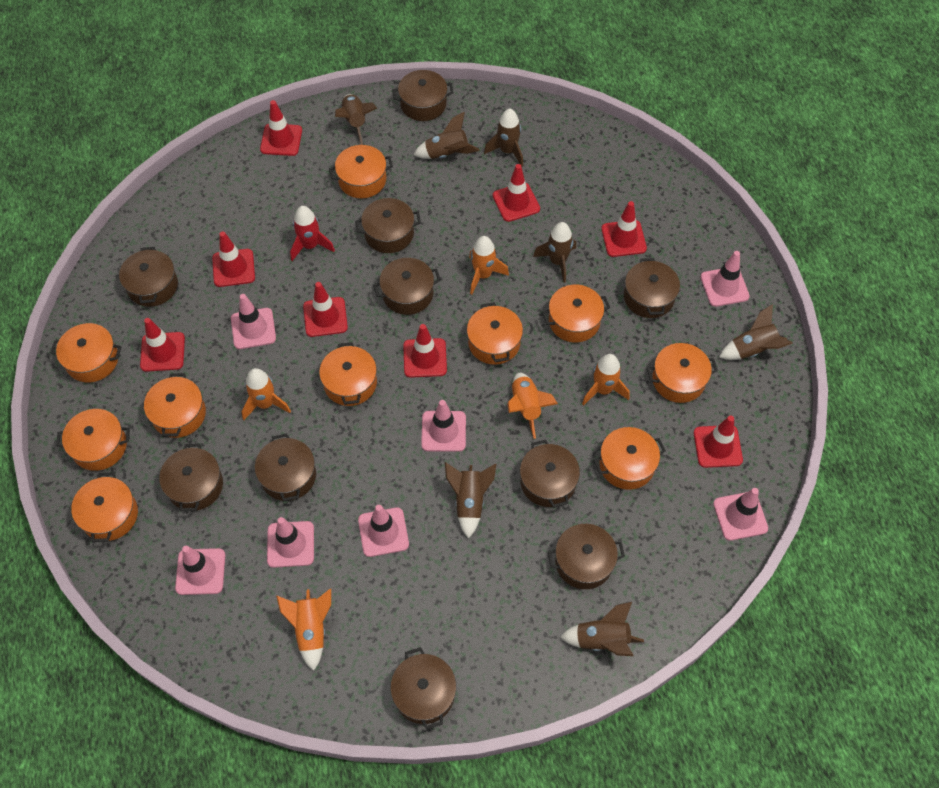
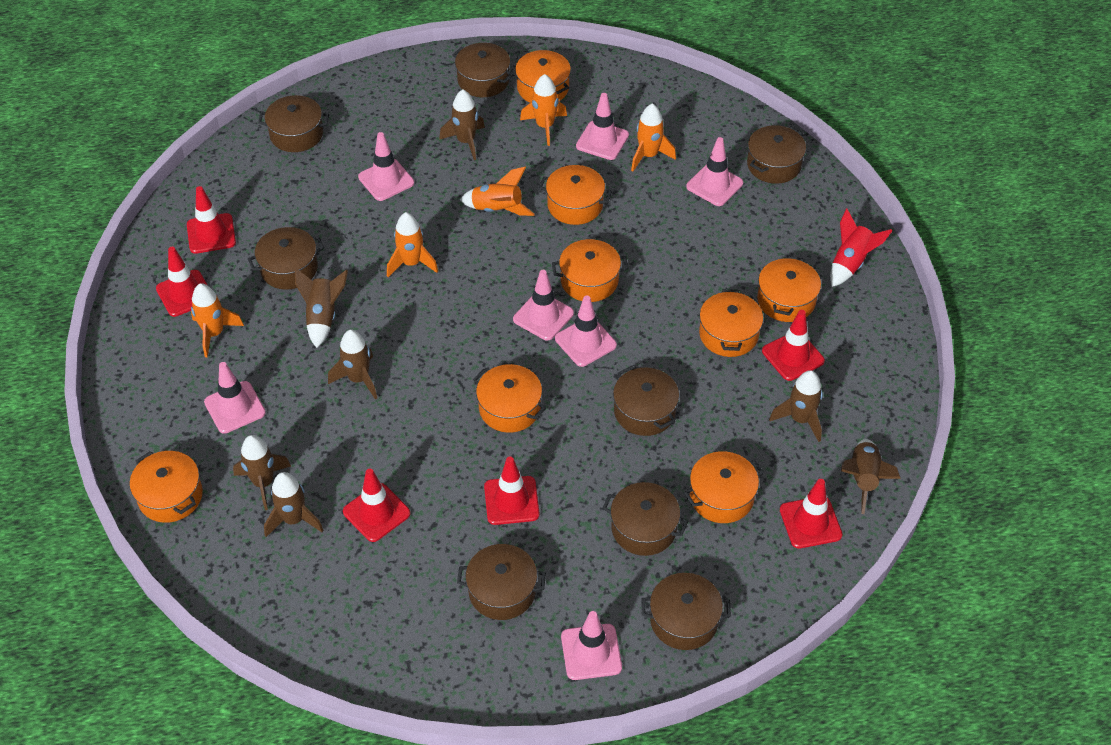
brown pot: [119,247,178,307] [159,443,223,512] [255,433,316,501] [355,198,421,253] [373,258,441,315] [390,647,456,730] [392,70,453,121] [520,439,580,508] [548,524,625,589] [624,258,680,318] = 10 -> [248,227,324,290] [258,95,329,152] [452,43,514,97] [457,544,546,620] [603,482,688,556] [613,366,679,436] [642,573,731,650] [747,125,806,184] = 8
orange pot: [50,323,122,382] [56,409,130,471] [71,472,138,542] [144,373,206,438] [319,342,377,406] [329,145,393,198] [467,302,523,365] [542,285,610,342] [594,427,666,490] [647,343,718,403] = 10 -> [130,451,203,523] [473,364,546,433] [515,50,571,103] [539,165,612,225] [552,239,628,302] [684,451,764,523] [699,289,763,357] [757,256,821,322] = 8
red traffic cone: [140,318,185,372] [212,231,255,287] [260,100,302,156] [303,282,348,337] [403,324,447,378] [493,164,540,222] [601,201,647,257] [694,415,743,468] = 8 -> [156,247,207,317] [187,186,236,254] [343,469,410,542] [484,457,540,525] [762,310,825,381] [780,479,843,548] = 6

